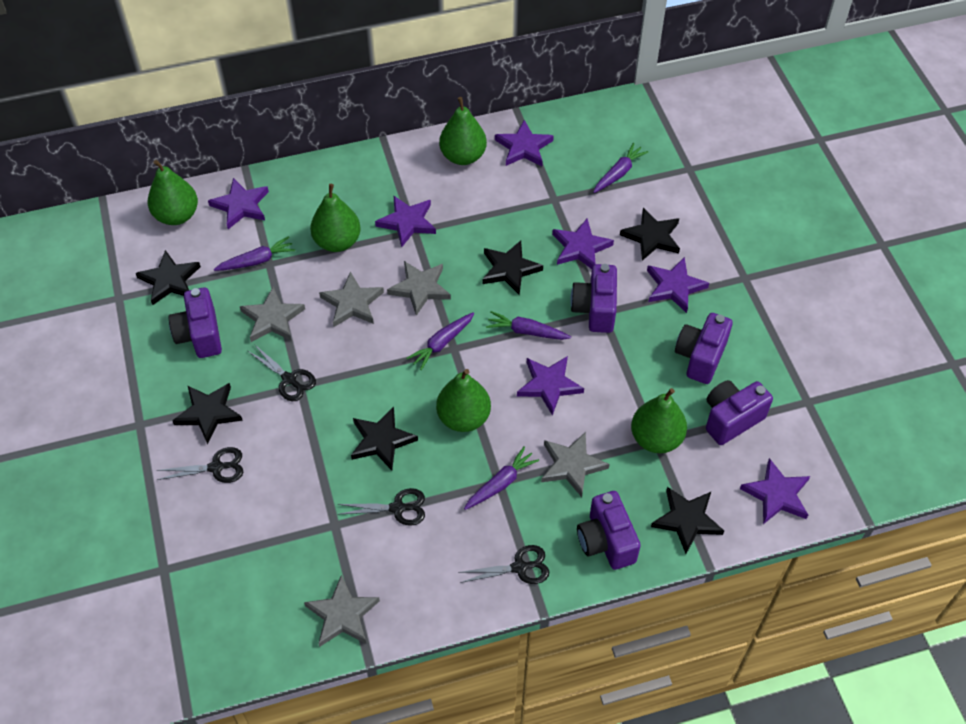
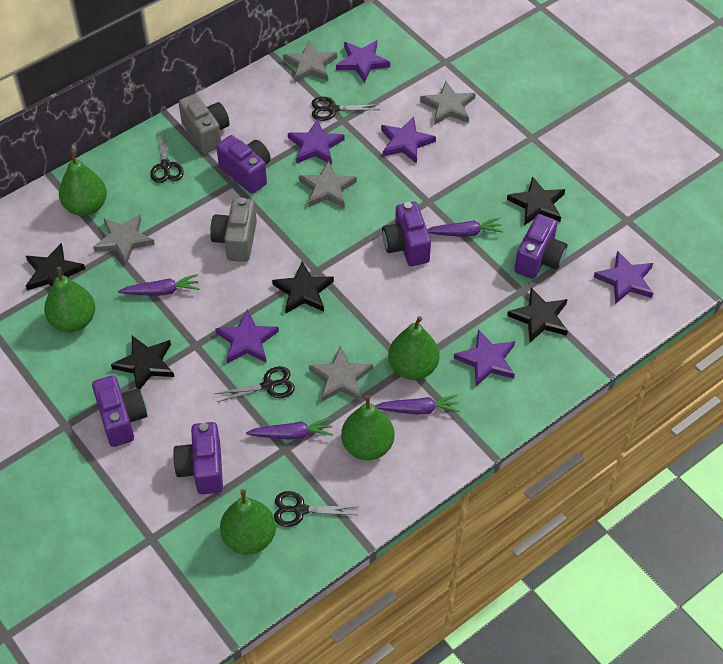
black star: [136,250,201,305] [172,383,243,444] [351,407,418,470] [482,240,543,295] [620,208,680,261] [651,487,724,554] = 6 -> [26,243,85,290] [111,336,174,389] [272,261,334,313] [507,176,565,225] [507,288,568,342] = 5
grey camera: none = 0 -> [179,94,230,154] [210,198,257,262] = 2
purple carrot: [214,236,295,271] [407,312,474,370] [464,446,539,510] [486,311,571,340] [593,143,648,193] = 5 -> [118,274,199,296] [246,418,333,440] [375,394,460,415] [427,218,503,237] = 4
purple star: [208,178,269,229] [375,196,436,247] [495,120,554,166] [517,356,584,415] [552,218,614,269] [647,257,709,313] [740,458,810,524] = 7 -> [215,309,279,364] [288,119,344,165] [336,40,390,83] [381,117,436,164] [454,329,515,386] [594,250,653,304] = 6

